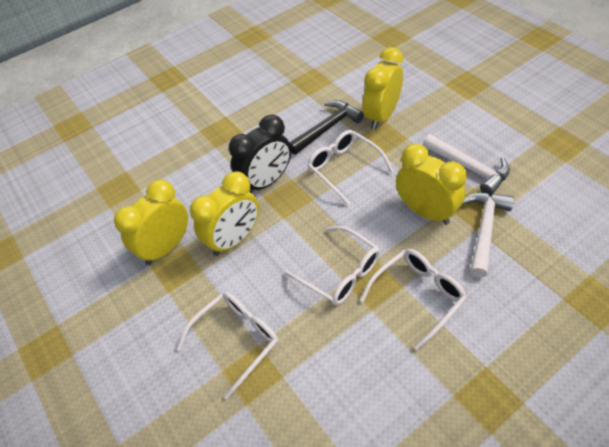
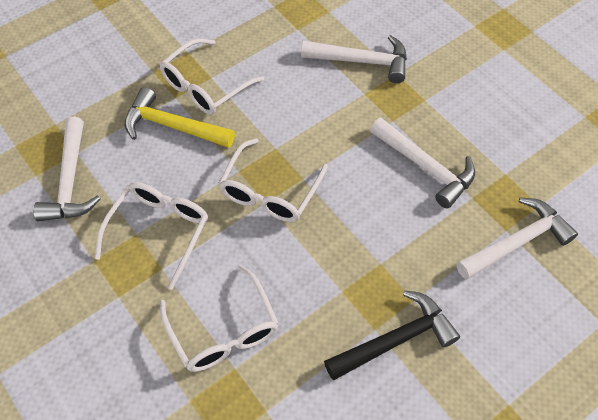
black clock: [229,115,291,193] = 1 -> none = 0
white hammer: [423,134,510,196] [463,193,514,277] = 2 -> [33,117,100,221] [301,35,407,83] [370,118,475,208] [456,198,578,280] = 4
yellow clock: [114,180,188,265] [190,171,259,256] [362,47,403,130] [396,144,467,225] = 4 -> none = 0
yellow hammer: none = 0 -> [124,87,235,148] = 1

